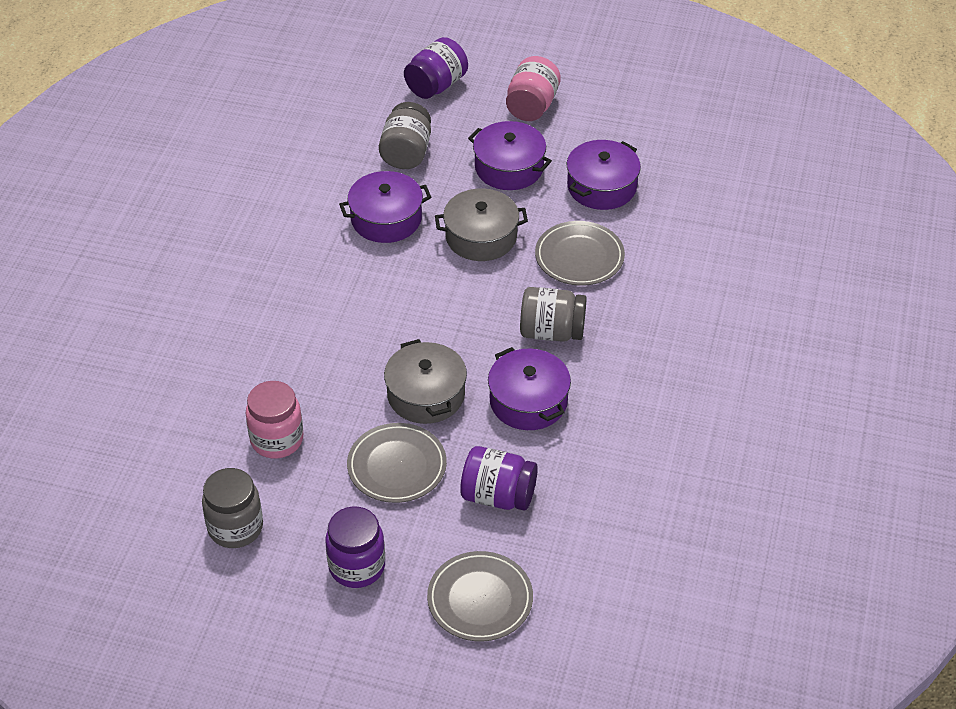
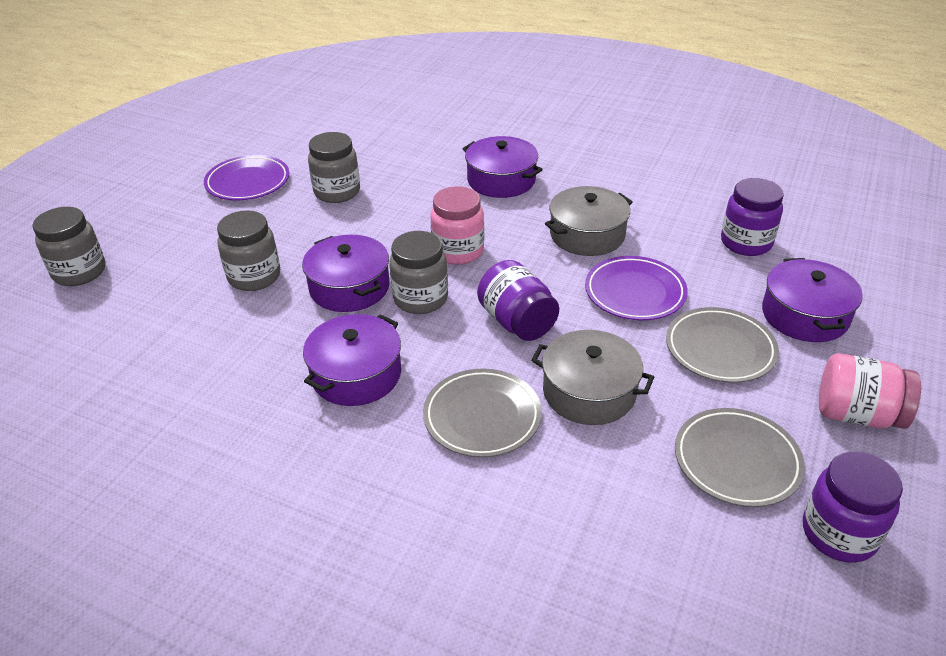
grey jar: [202,468,263,548] [379,102,431,169] [520,287,587,342] = 3 -> [32,207,105,286] [217,210,280,291] [308,132,360,203] [389,231,448,314] = 4
purple plate: none = 0 -> [204,155,289,200] [585,256,688,320] = 2

